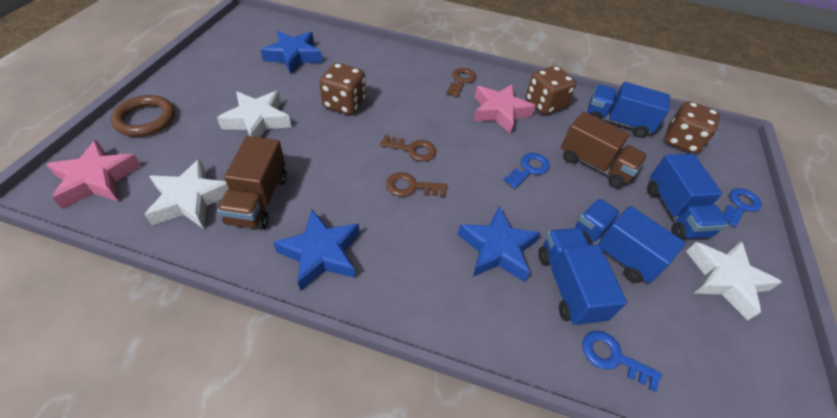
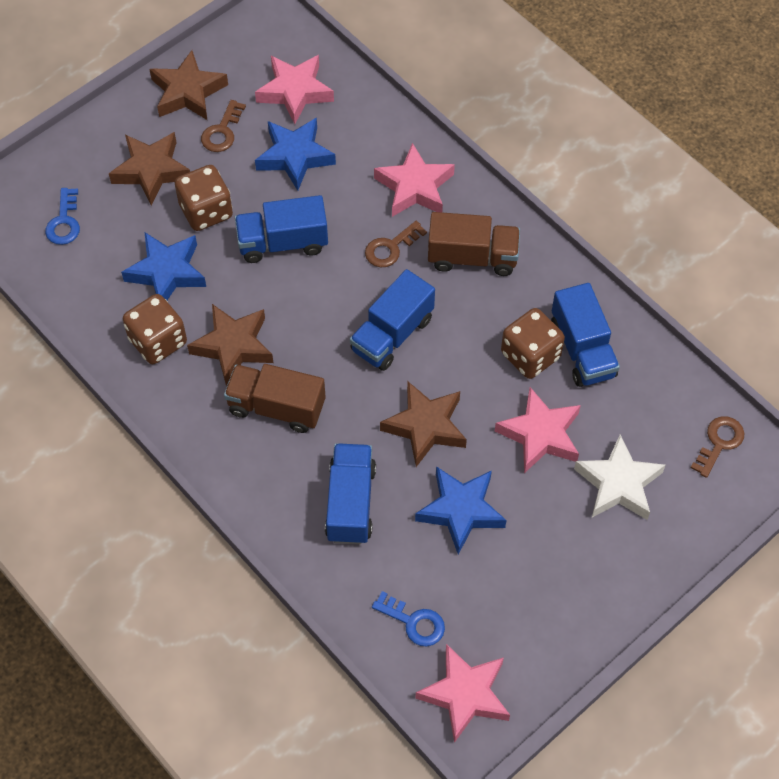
blue key: [504,153,550,188] [582,331,662,392] [723,188,762,227] = 3 -> [45,188,80,245] [372,591,445,646] = 2
brown ring: [111,95,175,137] = 1 -> none = 0
brown star: none = 0 -> [109,132,190,206] [149,50,228,120] [187,304,273,385] [380,381,467,467] = 4
pink star: [46,140,141,209] [473,84,536,134] = 2 -> [255,55,334,124] [374,143,455,217] [415,644,510,743] [495,387,581,473] = 4
white star: [144,159,229,229] [217,91,291,137] [686,241,782,320] = 3 -> [574,435,665,520] = 1

